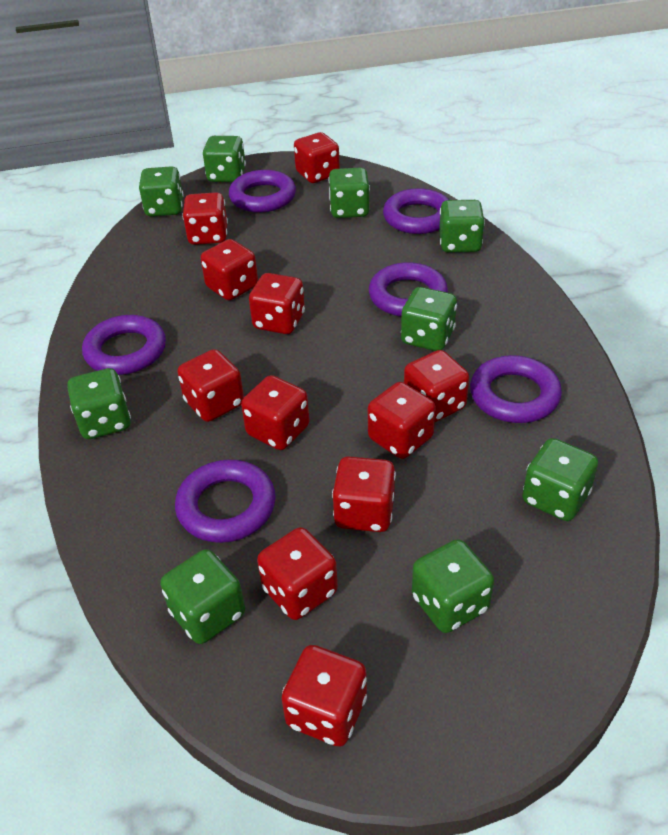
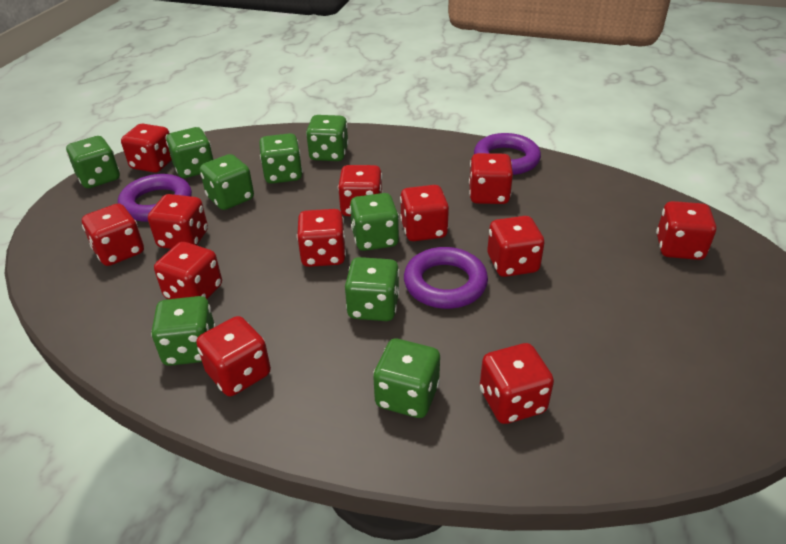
purple ring: [82,315,166,375] [175,460,276,543] [229,170,296,213] [369,262,448,317] [383,188,449,234] [470,355,562,423] = 6 -> [118,174,192,222] [404,247,488,309] [474,133,541,175] = 3
red dice: [177,349,244,422] [182,192,228,245] [201,239,258,300] [241,375,310,450] [249,273,305,334] [257,527,338,620] [281,645,367,747] [294,132,340,183] [332,456,396,532] [368,382,436,459] [404,350,469,422] = 11 -> [82,203,144,266] [121,123,172,173] [148,194,208,249] [154,242,222,299] [196,316,271,396] [297,209,346,267] [338,165,383,216] [400,185,449,241] [469,153,513,204] [480,343,554,424] [487,216,544,277] [656,201,716,260] = 12

